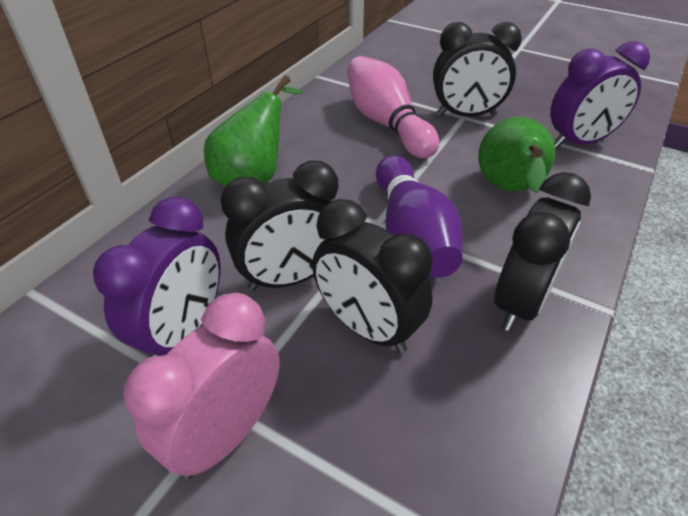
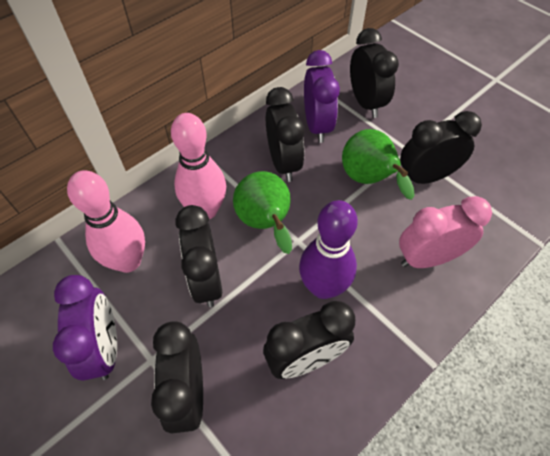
black clock: [220,160,339,291] [312,199,433,353] [433,22,522,117] [494,172,591,331] = 4 -> [151,321,203,433] [175,205,222,307] [263,301,355,379] [266,87,304,182] [350,28,399,118] [400,111,482,184] = 6
pink bowling pin: [347,56,439,158] = 1 -> [67,170,145,273] [171,113,226,219] = 2

